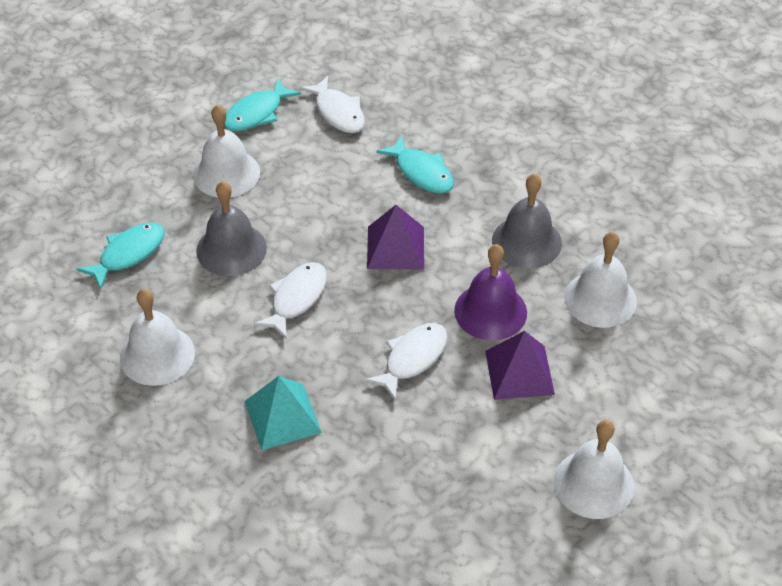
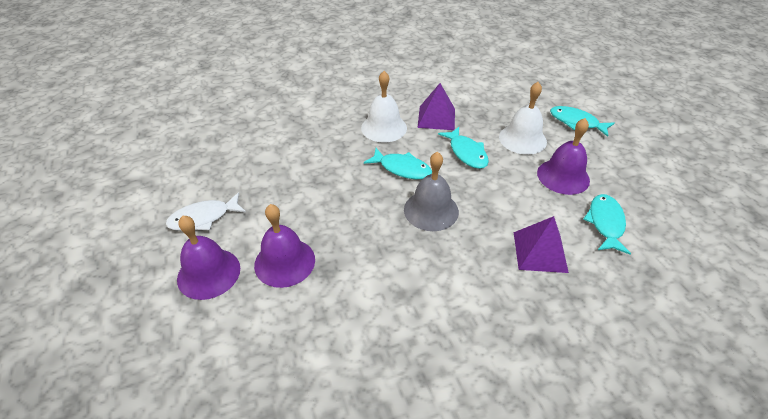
grey bell: [196,181,267,276] [492,173,562,268] = 2 -> [404,151,459,231] = 1
purple bell: [454,244,527,341] = 1 -> [177,216,240,300] [254,204,315,288] [537,118,590,195] = 3
turquoise fish: [77,223,165,289] [224,78,301,131] [376,136,454,193] = 3 -> [364,148,432,179] [438,127,489,169] [550,106,615,137] [583,194,631,254] = 4
turquoise pyramid: [244,376,322,450] = 1 -> none = 0
white bell: [120,289,195,386] [193,104,260,197] [554,420,634,519] [564,232,637,328] = 4 -> [361,71,407,143] [499,82,547,155] = 2
white fish: [254,262,327,339] [300,76,365,133] [364,323,448,401] = 3 -> [166,193,246,231] = 1

